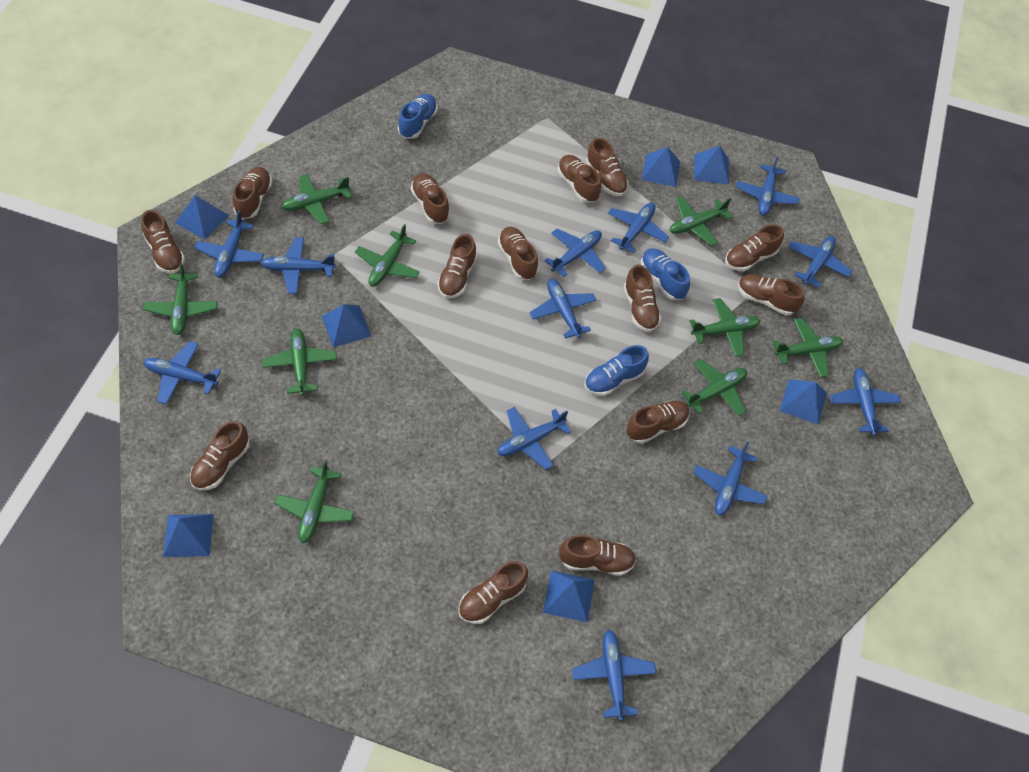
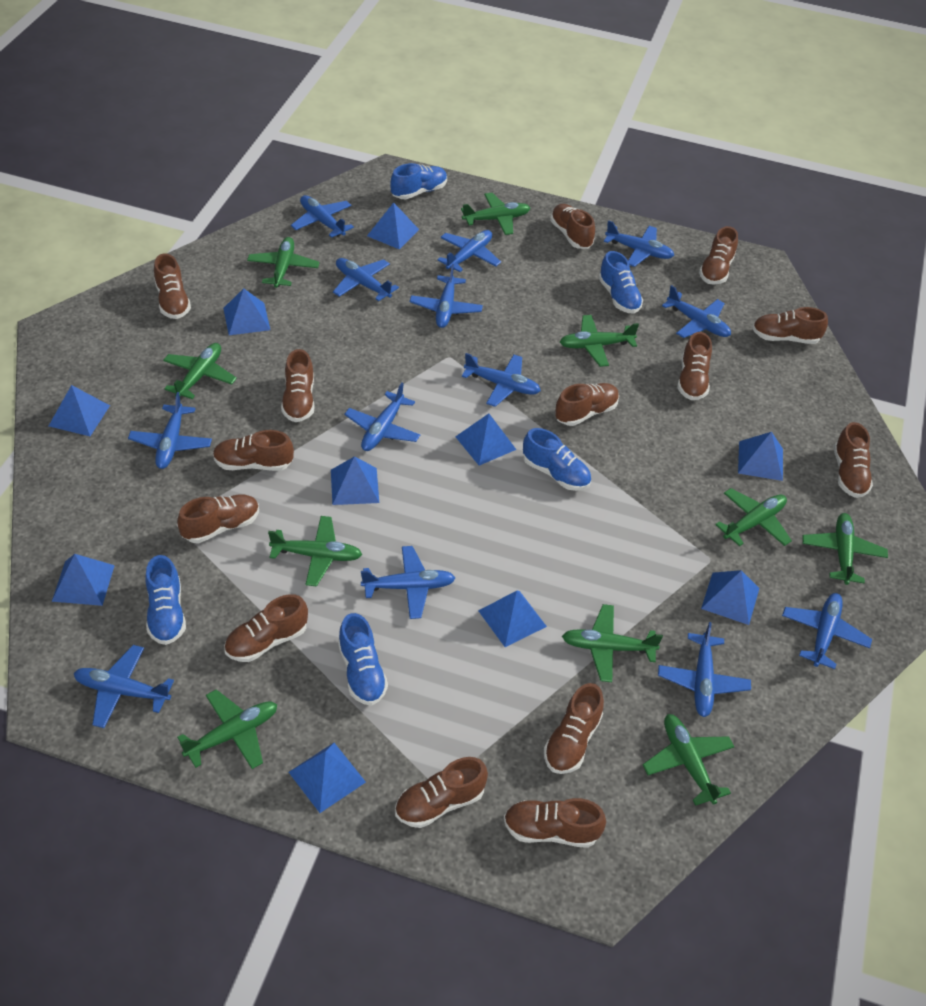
blue plane: [143,341,221,405] [194,210,264,278] [261,237,336,294] [497,407,571,470] [530,279,597,338] [544,229,606,277] [572,629,656,720] [608,202,669,253] [693,442,768,516] [736,156,799,216] [789,236,852,287] [830,368,901,436] = 12 -> [74,645,174,728] [128,392,212,469] [291,195,354,238] [333,258,399,301] [344,382,420,451] [361,546,455,619] [410,264,483,328] [437,230,501,272] [462,353,541,407] [604,220,674,267] [658,622,751,717] [662,285,731,338] [782,593,872,669] = 13
blue pyramid: [163,514,214,557] [175,195,229,240] [322,304,372,347] [543,570,595,622] [642,147,680,187] [694,146,729,185] [780,379,827,425] = 7 -> [49,385,110,436] [52,554,115,606] [223,288,270,335] [289,743,366,813] [331,456,379,505] [367,202,419,250] [455,414,516,466] [478,591,547,647] [701,570,759,625] [738,432,783,481] = 10
blue shoe: [398,94,438,139] [584,345,649,396] [641,248,690,300] = 3 -> [145,555,186,645] [338,613,388,705] [390,163,447,199] [523,428,591,491] [599,251,643,314] = 5
green plane: [143,263,218,335] [262,329,337,396] [274,460,354,543] [282,174,352,224] [355,224,420,287] [670,196,733,246] [681,359,747,416] [690,298,760,357] [773,318,843,378] = 9 -> [163,343,237,399] [177,689,277,769] [247,237,319,288] [268,516,362,586] [461,193,530,235] [560,315,639,367] [562,604,663,682] [643,714,735,806] [715,488,792,546] [802,513,888,585] = 10

